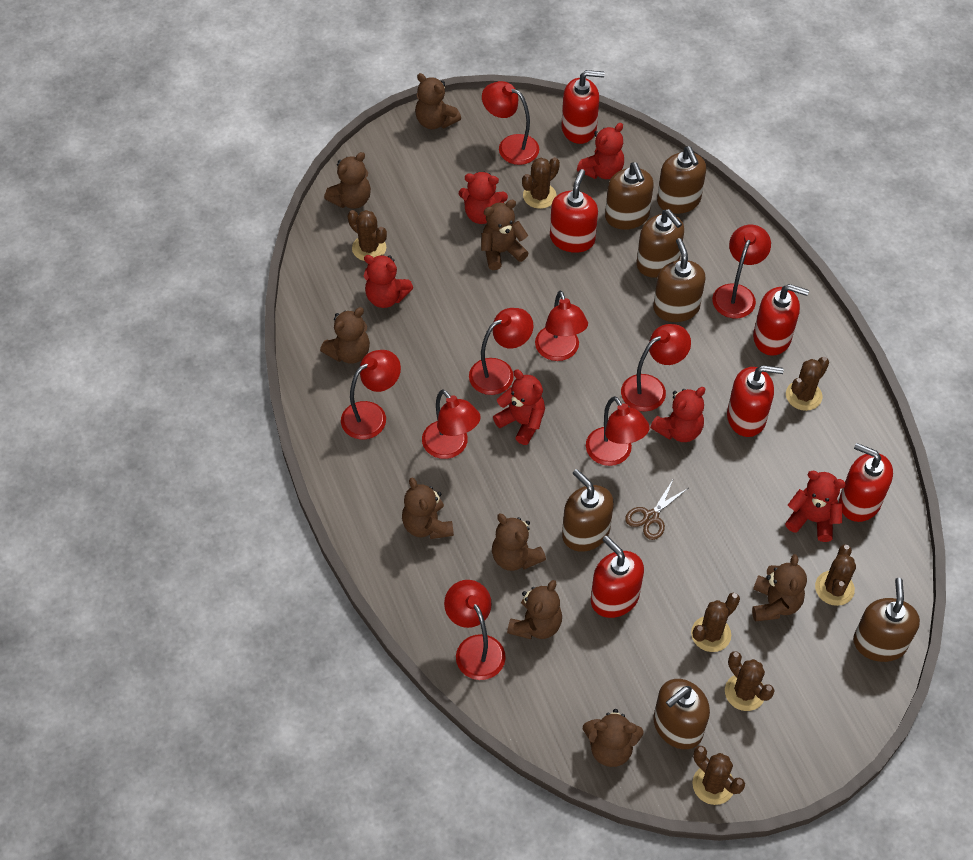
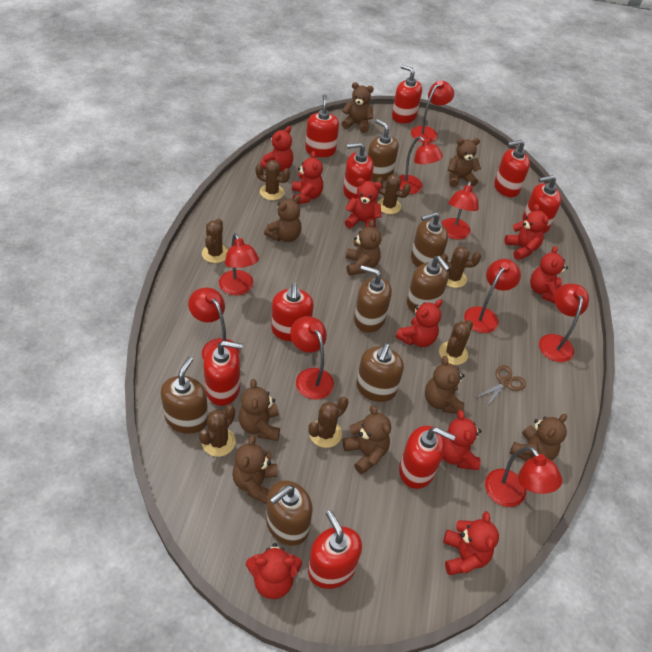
red soap dispenser: [550,169,598,253] [562,70,605,144] [591,535,644,618] [727,365,784,437] [753,284,809,356] [839,443,893,522] = 6 -> [203,341,243,406] [271,283,314,341] [305,94,339,157] [308,510,362,589] [343,142,374,200] [392,65,422,123] [399,426,455,489] [494,140,530,197] [523,175,561,233] = 9
red teddy bear: [364,255,413,308] [459,172,508,224] [493,370,545,445] [577,123,624,179] [650,387,706,442] [785,471,846,542] = 6 -> [246,543,302,599] [260,126,293,172] [292,151,323,204] [345,178,382,228] [396,299,442,347] [443,410,481,470] [443,511,499,575] [505,204,549,260] [530,246,568,303] = 9

